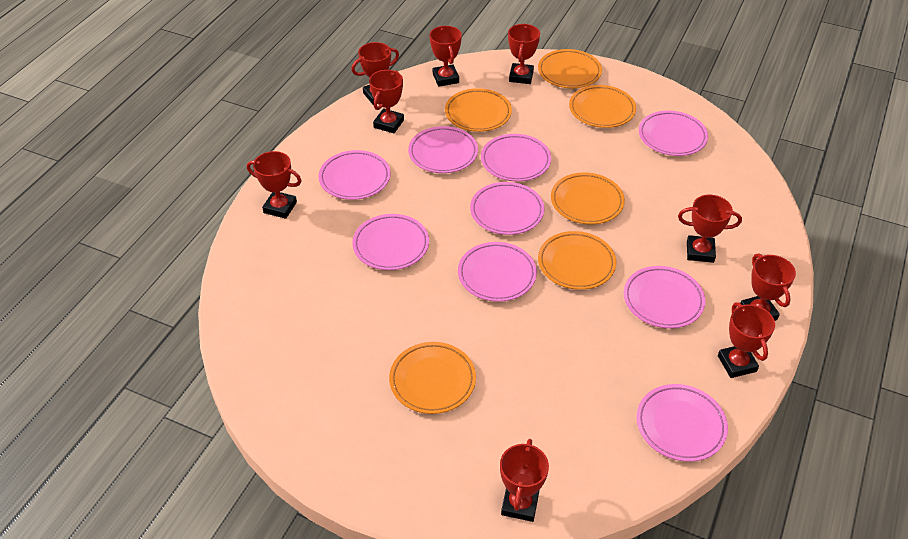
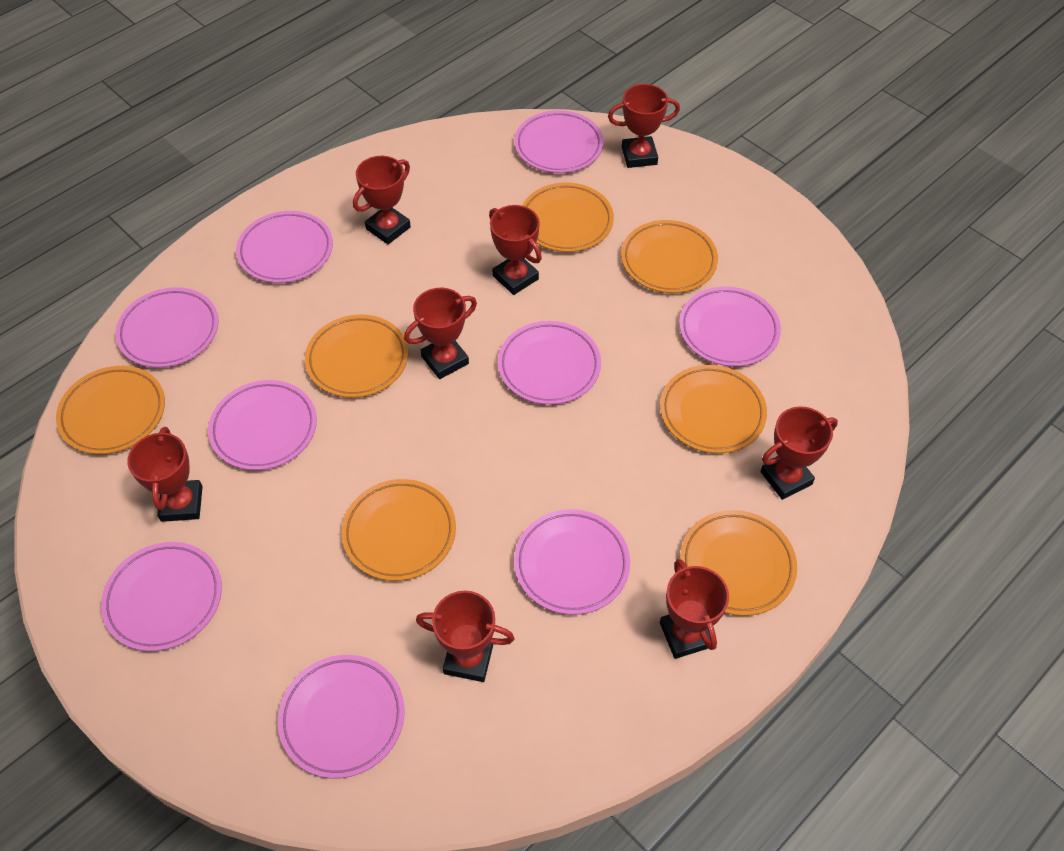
orange plate: [389,342,476,414] [445,88,512,132] [538,49,602,88] [538,231,616,290] [551,172,625,224] [569,85,636,128] = 6 -> [56,366,165,454] [305,315,408,398] [342,479,456,581] [522,183,614,252] [621,220,718,293] [660,365,767,453] [680,510,797,616] = 7
red trophy: [247,151,302,219] [351,42,399,105] [369,70,404,133] [429,26,462,87] [500,439,549,522] [508,24,540,84] [678,195,742,263] [718,302,775,378] [741,254,796,321] = 9 -> [127,427,203,522] [353,156,411,244] [404,288,477,379] [416,591,515,682] [489,205,542,295] [608,84,680,168] [660,559,729,659] [761,406,838,500] = 8

